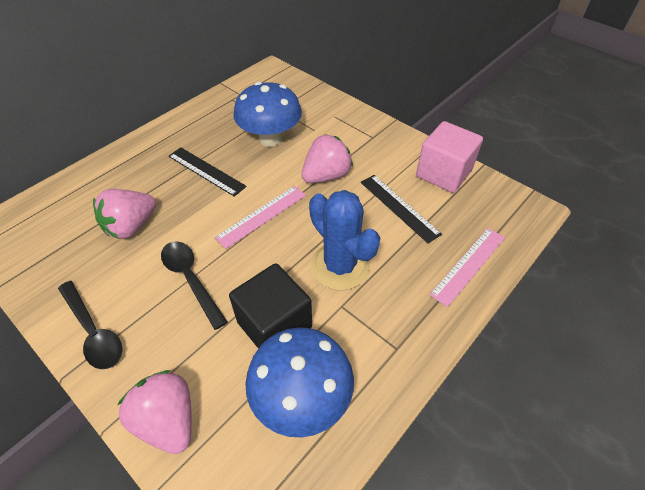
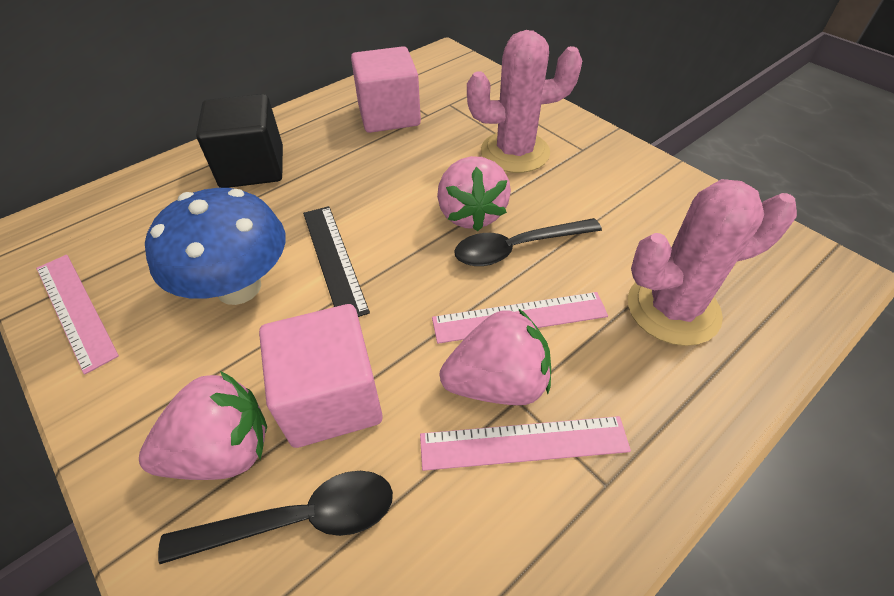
black ruler: [168,147,247,197] [361,175,442,243] = 2 -> [303,206,370,317] = 1
blue cactus: [309,190,380,290] = 1 -> none = 0
blue mushroom: [233,82,302,147] [245,327,354,438] = 2 -> [145,188,286,305] = 1
pink cactus: none = 0 -> [467,30,582,173] [628,179,797,346] = 2
pink cube: [416,121,483,193] = 1 -> [259,304,383,448] [351,46,421,133] = 2
pink ruler: [214,186,306,249] [429,228,505,307] = 2 -> [36,255,119,375] [420,416,631,471] [432,292,608,344] = 3

